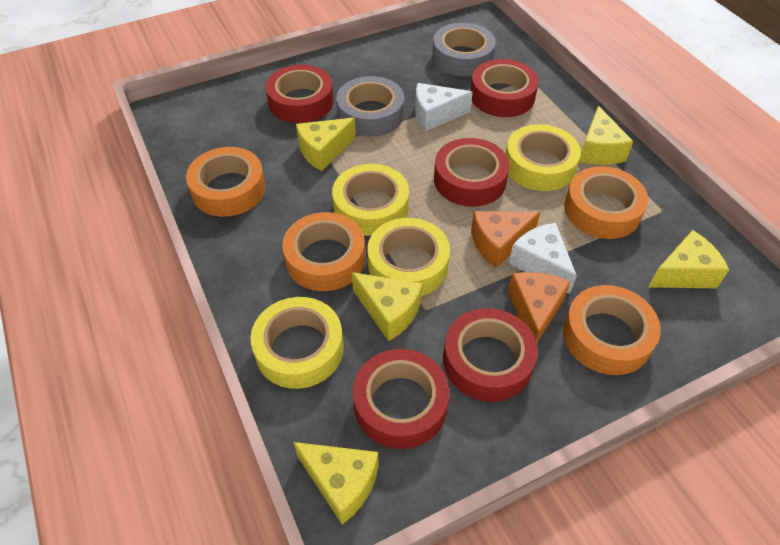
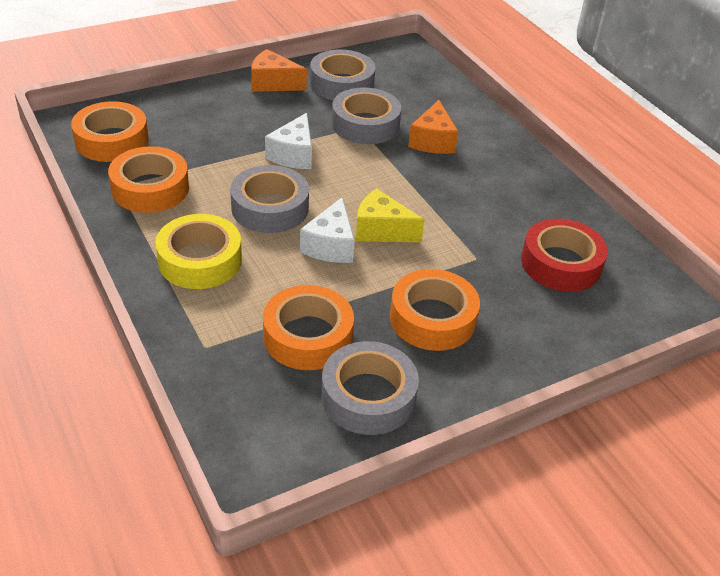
grey tape: [336,76,404,137] [432,23,496,76] = 2 -> [230,165,309,233] [310,49,376,100] [321,341,419,435] [332,87,401,144] = 4
red tape: [266,64,334,123] [353,349,449,449] [434,138,510,207] [443,308,538,402] [471,59,539,117] = 5 -> [521,218,608,292] = 1
yellow cheese: [294,442,379,525] [296,118,356,171] [352,272,422,341] [579,106,634,165] [648,230,729,288] = 5 -> [356,188,424,242] = 1
yellow tape: [251,297,344,389] [332,164,409,236] [368,218,450,296] [506,124,581,191] = 4 -> [155,214,242,289] = 1

